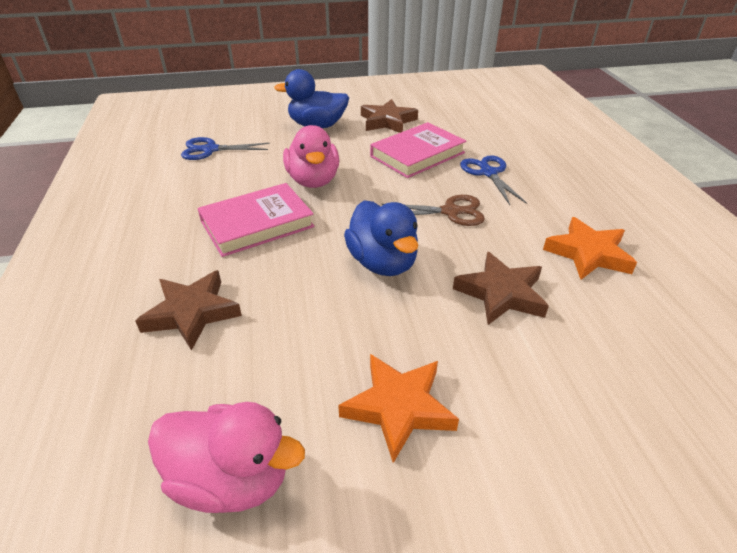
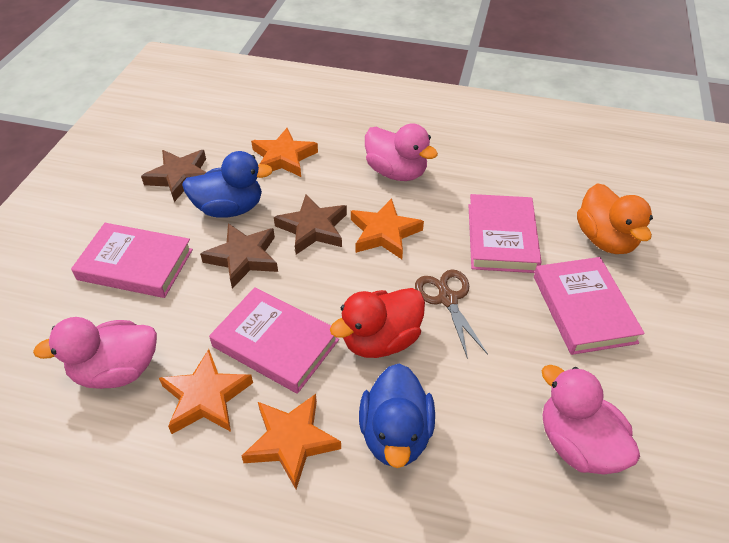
blue scissors: [181,137,269,160] [460,155,527,205] = 2 -> none = 0
orange duck: none = 0 -> [577,183,653,254] = 1
orange star: [338,354,459,463] [543,217,637,280] = 2 -> [159,349,253,434] [242,394,341,489] [251,128,318,177] [351,198,424,259] = 4
pink book: [198,183,315,257] [370,122,466,178] = 2 -> [71,223,193,298] [209,287,339,394] [469,194,542,273] [534,257,645,355] = 4
pink duck: [148,402,305,513] [283,125,339,188] = 2 -> [33,317,157,389] [365,123,438,181] [542,365,640,474] = 3
red duck: none = 0 -> [330,288,425,358] = 1

